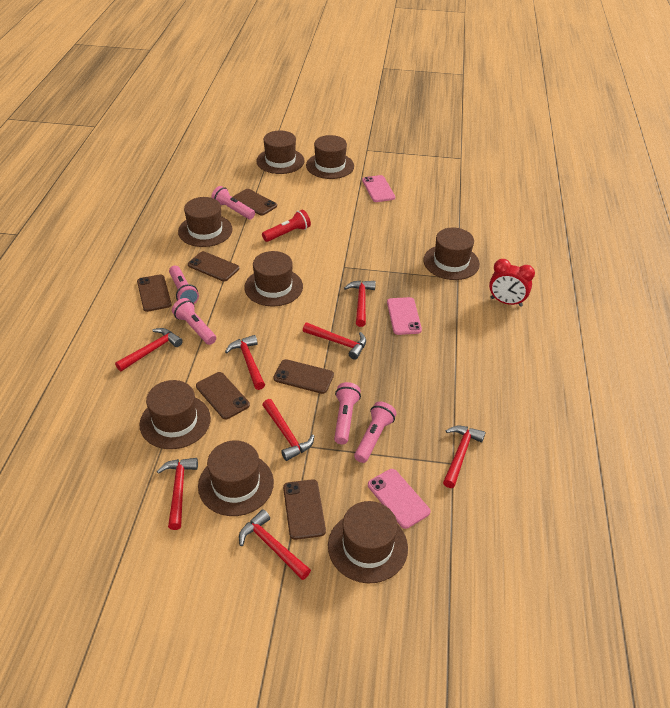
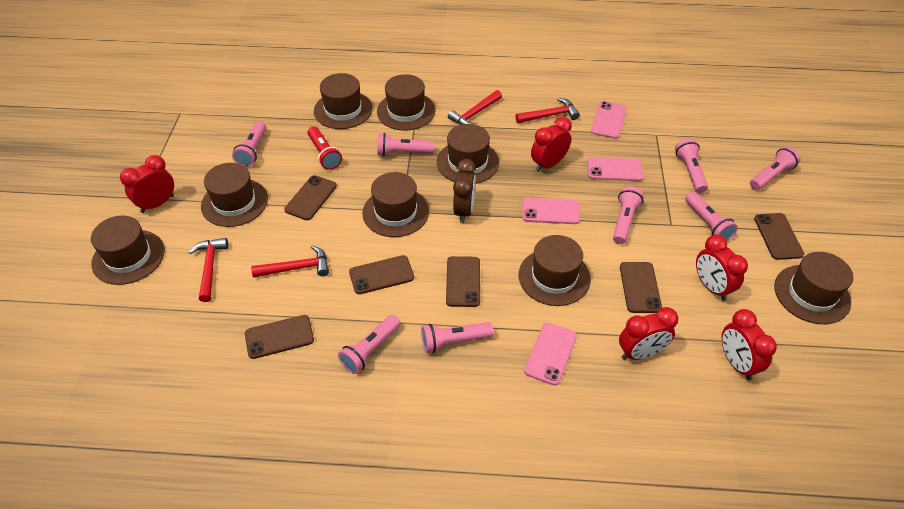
brown clock: none = 0 -> [453,159,476,223] = 1
pink flashlight: [169,266,199,304] [172,298,216,345] [211,186,255,219] [334,382,361,444] [354,402,396,463] = 5 -> [232,121,266,167] [338,315,400,374] [378,133,434,156] [421,322,493,353] [613,186,644,244] [675,138,708,193] [685,192,738,241] [750,146,801,190] = 8
pink phone: [362,175,395,202] [368,469,431,529] [387,297,422,335] = 3 -> [523,198,580,224] [524,323,577,385] [587,157,643,181] [591,101,627,139] = 4
red clock: [489,259,535,307] = 1 -> [120,155,174,213] [531,117,572,172] [619,307,678,360] [696,235,748,301] [722,309,777,380] = 5
red hammer: [115,328,183,371] [157,458,198,530] [225,335,265,390] [239,510,311,580] [262,399,314,461] [303,323,366,360] [344,280,376,327] [443,426,485,488] = 8 -> [189,238,228,302] [251,245,329,278] [448,90,502,125] [515,98,580,123] = 4

